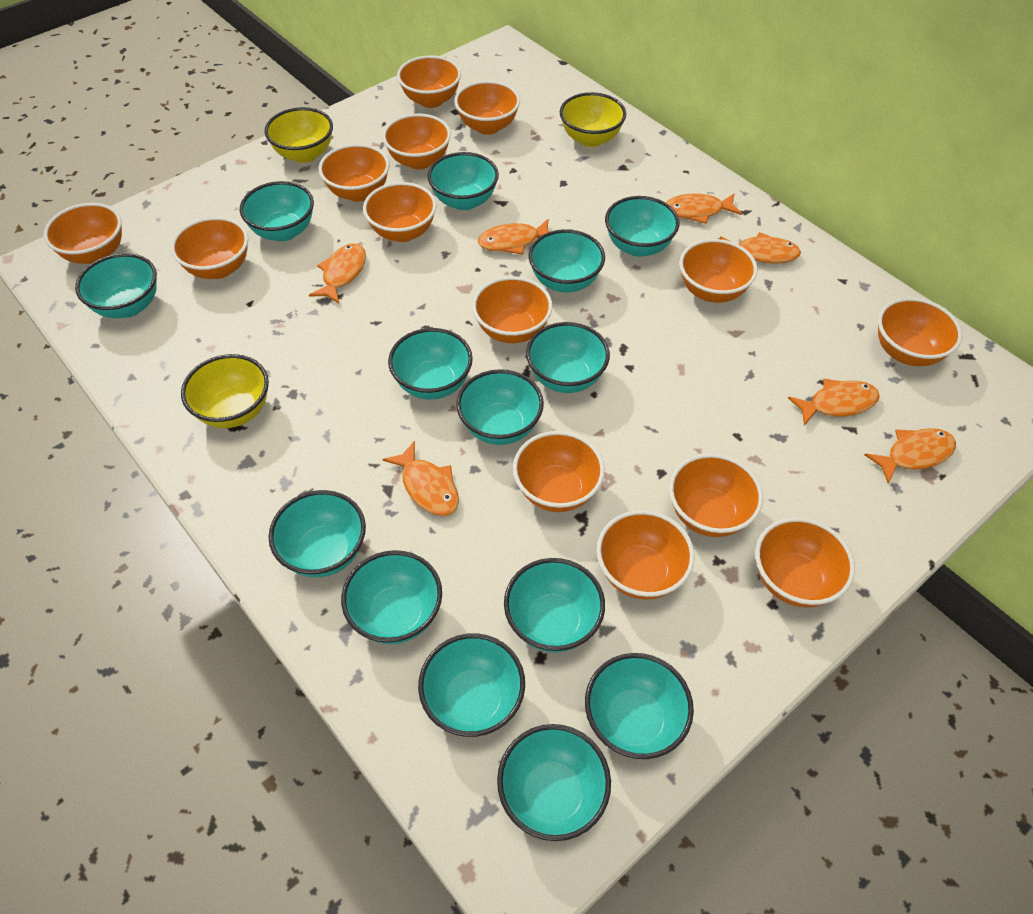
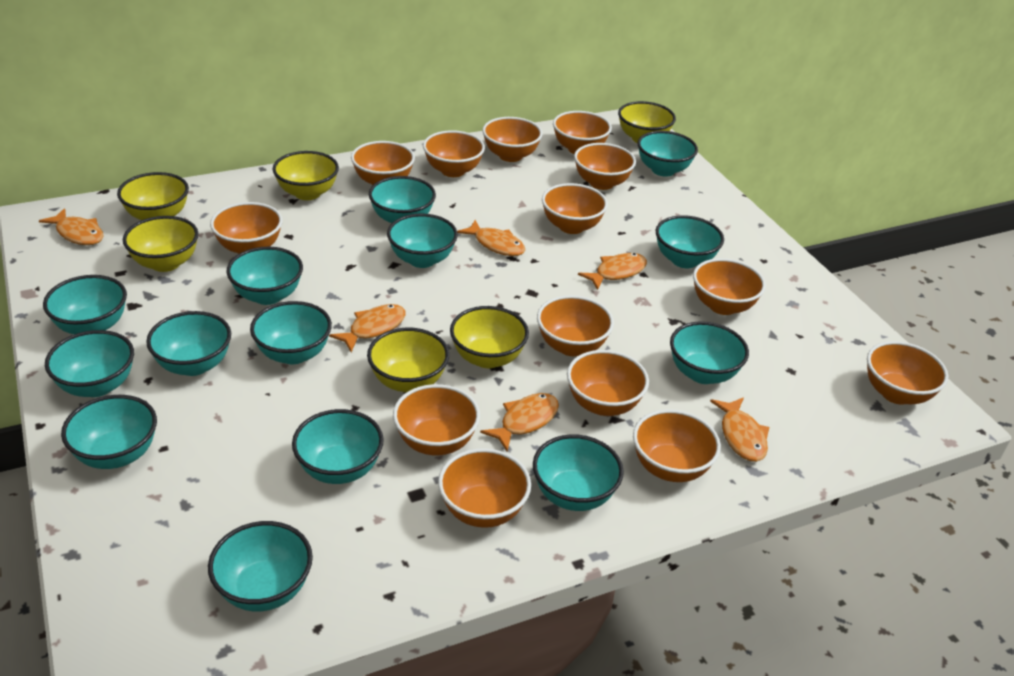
orange fish: [309,244,366,303] [383,440,459,516] [478,219,549,255] [666,193,742,224] [720,232,801,264] [788,379,880,426] [865,428,956,483] = 7 -> [39,208,104,245] [329,304,406,352] [457,220,525,256] [480,393,559,451] [578,253,647,290] [710,397,769,462] = 6
yellow bowl: [181,354,269,428] [264,107,333,163] [560,92,626,147] = 3 -> [117,172,189,220] [123,216,198,272] [273,151,339,200] [367,327,449,393] [450,306,529,368] [618,101,676,143] = 6

